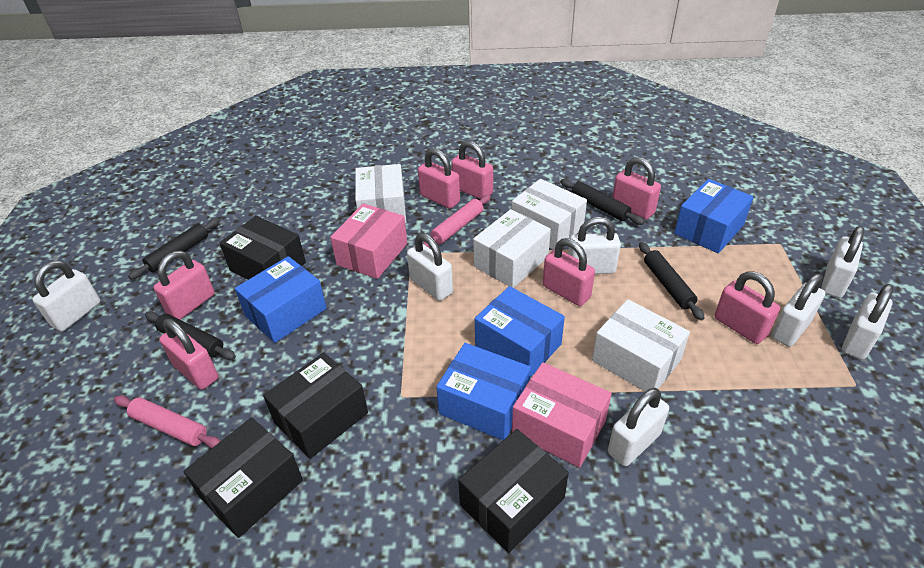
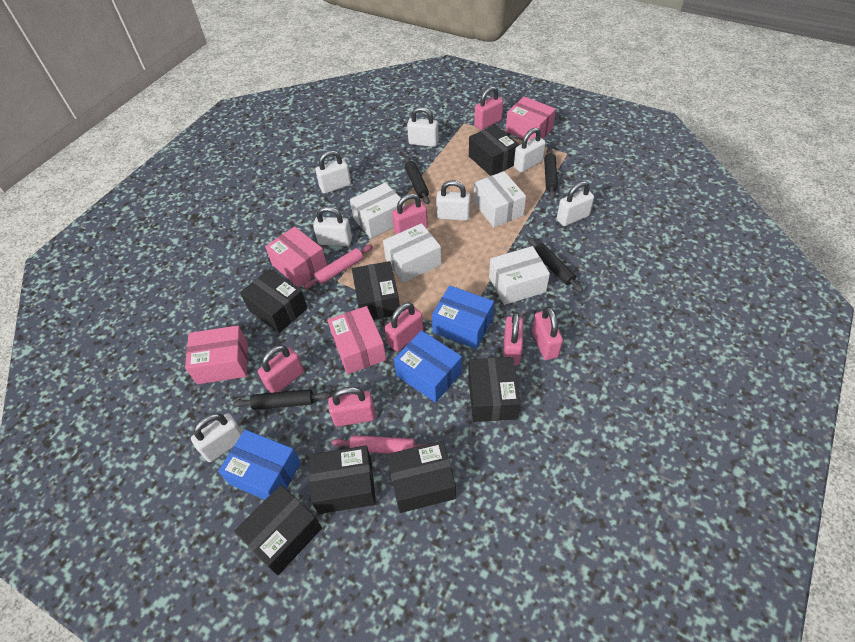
black box: [184,417,303,538] [220,216,306,280] [263,352,368,459] [458,429,569,553] = 4 -> [234,485,322,576] [240,269,308,333] [309,446,376,514] [352,261,400,320] [387,441,456,513] [468,357,521,422] [469,125,519,176] = 7
blue box: [235,256,327,343] [436,343,531,440] [475,286,565,378] [674,179,754,253] = 4 -> [218,429,301,500] [394,330,462,403] [432,285,494,349] = 3
pink box: [330,203,407,279] [512,362,612,468] = 2 -> [185,325,248,384] [265,226,327,287] [328,306,386,374] [506,96,556,140] = 4

